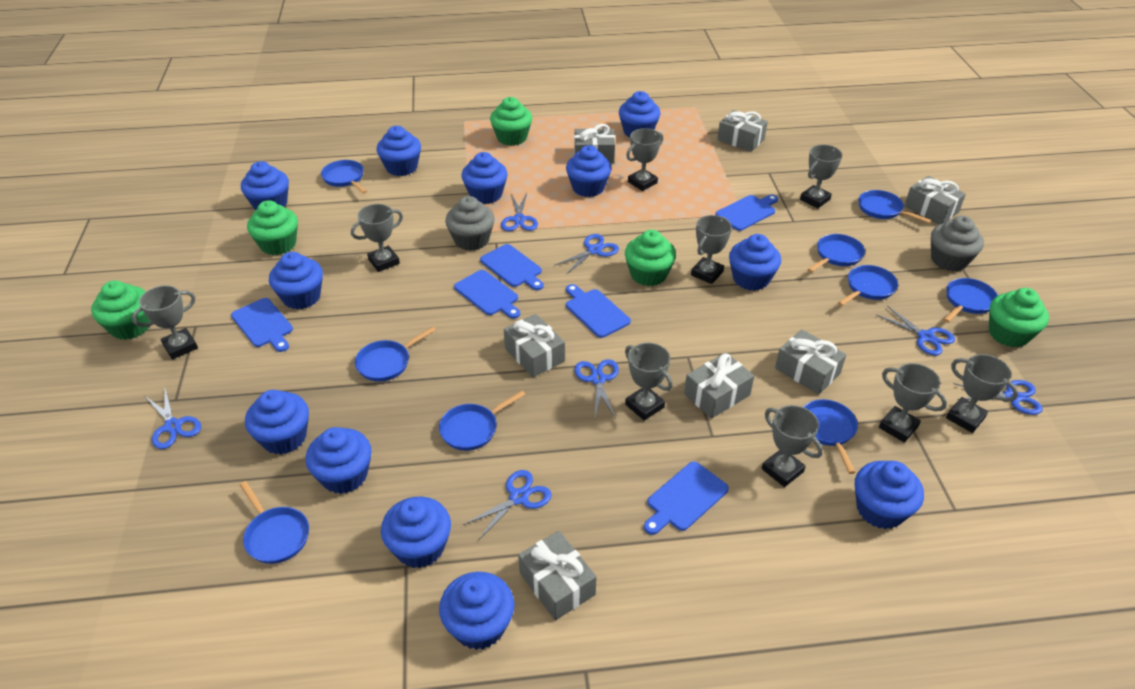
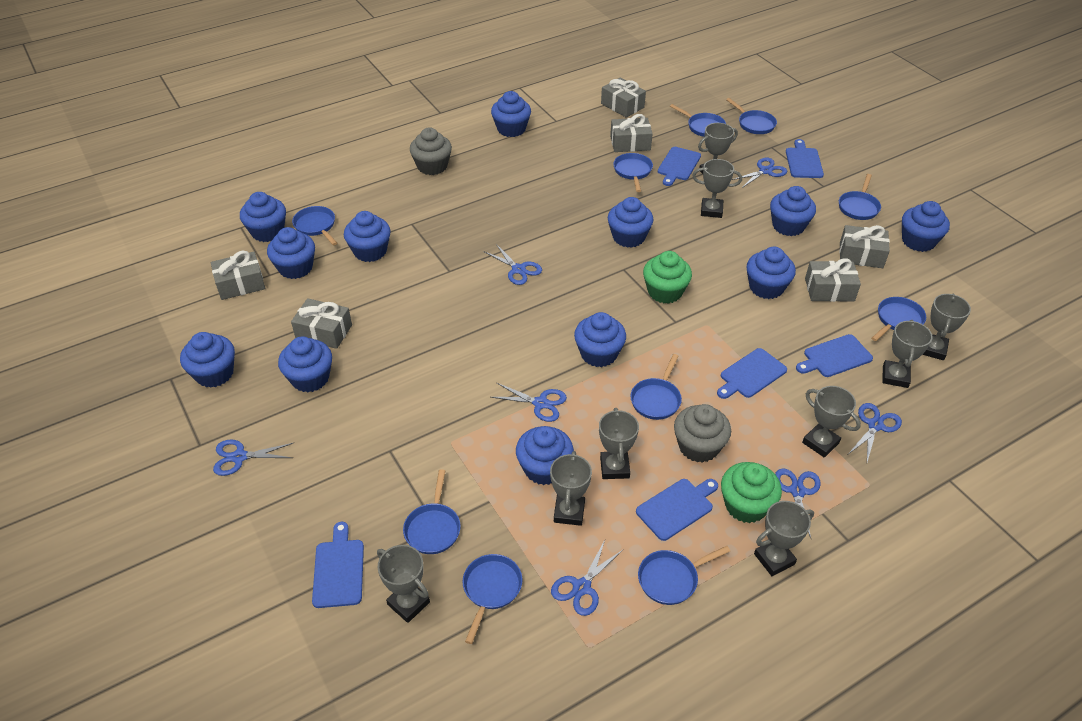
blue pan: [240,481,309,564] [321,160,367,194] [355,326,436,382] [439,391,525,451] [803,399,858,474] [807,234,865,273] [838,265,898,306] [858,190,931,224] [944,278,998,323] = 9 -> [292,206,337,245] [403,469,461,554] [463,554,522,644] [613,153,653,192] [631,354,682,420] [638,546,730,605] [670,104,726,137] [726,98,777,134] [839,174,881,220] [871,297,926,341] = 10
green cupcake: [91,280,151,340] [247,200,298,255] [490,97,532,146] [625,230,676,286] [989,288,1049,348] = 5 -> [643,251,692,304] [721,462,782,523] = 2
grey gift: [504,314,565,377] [518,531,597,620] [574,124,615,163] [684,352,754,418] [717,110,768,152] [775,329,846,394] [904,176,966,224] = 7 -> [211,251,265,300] [291,298,352,349] [601,78,646,118] [610,114,653,152] [805,258,861,302] [839,225,890,268] = 6

